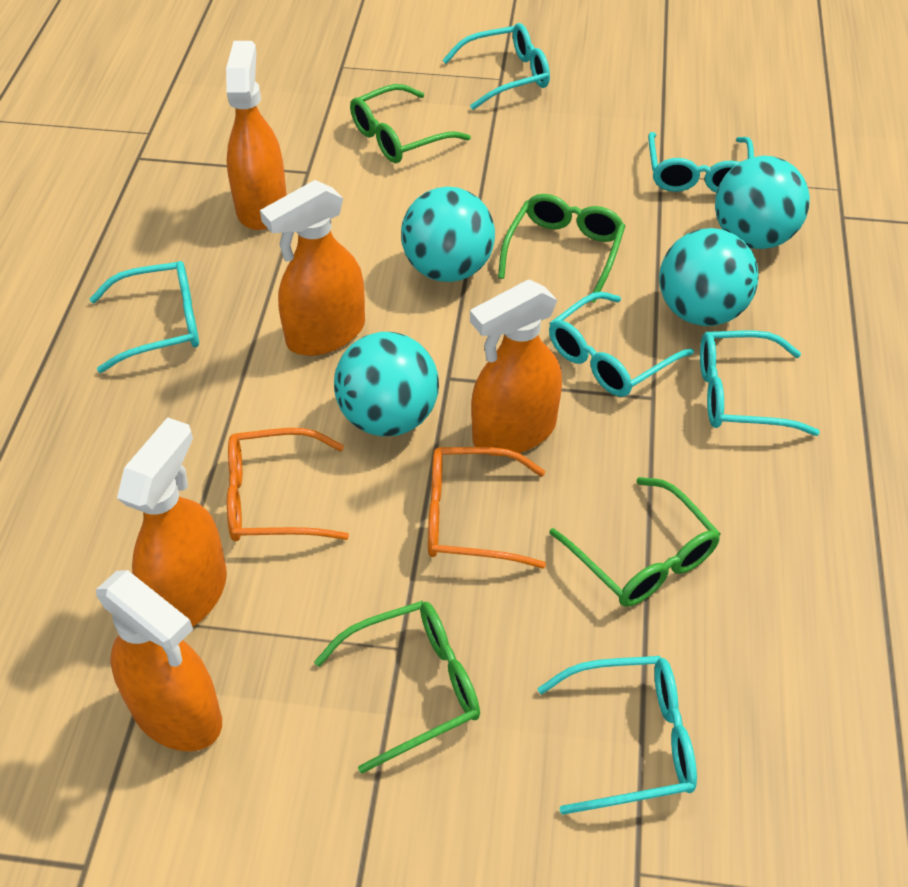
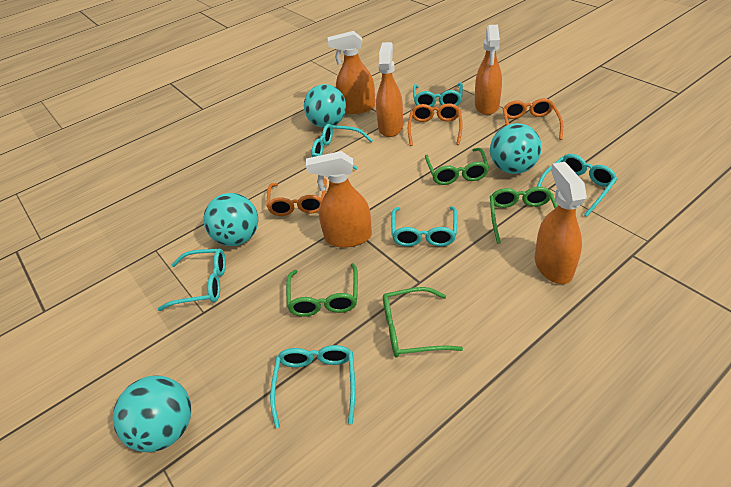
orange glasses: [227,428,349,541] [428,447,546,569] = 2 -> [266,178,327,216] [408,103,463,146] [503,98,563,140] = 3

